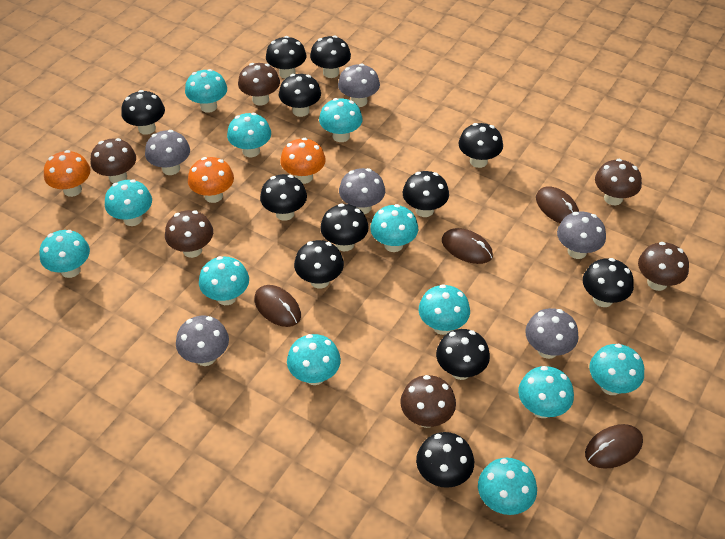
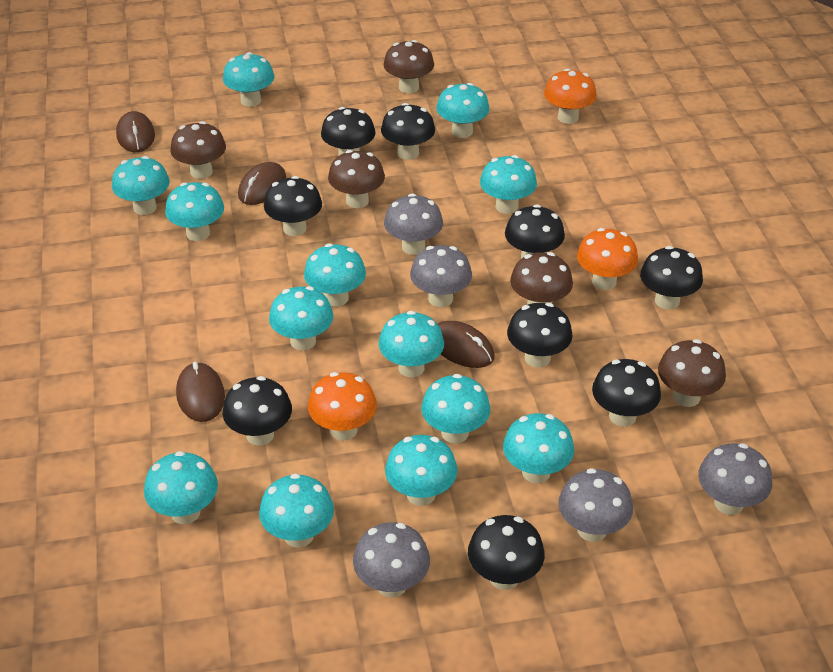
black mushroom: [121,90,165,135] [260,174,307,221] [266,36,307,79] [279,74,321,117] [294,240,344,289] [310,36,351,78] [320,204,369,252] [403,171,449,217] [416,432,474,488] [436,329,490,380] [458,123,503,168] [583,258,634,307] = 12 -> [223,376,292,446] [264,176,322,236] [321,107,376,156] [381,103,435,160] [468,515,545,590] [505,204,565,259] [507,303,572,368] [592,359,661,427] [640,246,703,310] = 9
brown mushroom: [91,138,136,183] [165,210,213,258] [238,63,280,106] [400,375,456,428] [595,159,642,205] [638,242,689,291] = 6 -> [170,121,226,179] [328,150,385,208] [383,40,434,93] [510,252,573,305] [658,339,726,407] = 5
grey mushroom: [145,130,190,175] [176,316,229,366] [338,63,380,107] [339,168,385,214] [525,308,579,359] [557,211,606,259] = 6 -> [353,522,430,597] [384,194,443,255] [410,245,472,307] [558,468,633,542] [698,443,772,515] = 5
turquoise mushroom: [39,230,90,278] [105,179,152,226] [185,69,227,113] [199,256,249,305] [227,113,271,157] [287,334,341,385] [319,98,362,142] [370,204,418,252] [419,284,470,335] [478,458,537,515] [518,366,574,418] [589,344,644,395] = 12 -> [112,156,170,215] [144,451,218,524] [165,182,224,241] [223,52,274,107] [259,473,334,548] [269,286,333,351] [304,243,366,306] [379,311,444,377] [385,435,457,506] [421,374,490,444] [436,83,490,138] [480,155,537,214] [503,413,574,483] = 13

